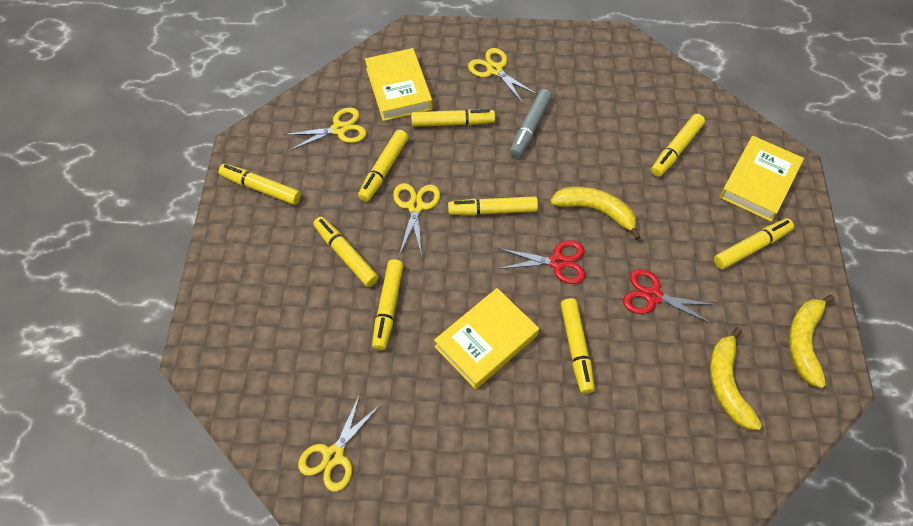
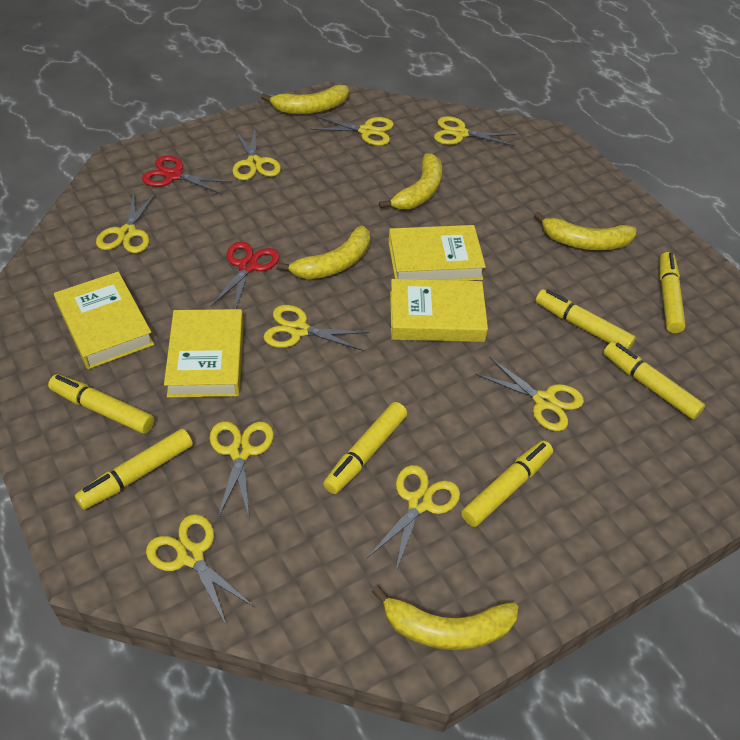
grey marker: [510,89,552,157] = 1 -> none = 0
yellow banana: [550,187,641,240] [710,327,762,430] [789,295,835,388] = 3 -> [261,85,349,114] [276,225,370,279] [372,586,518,650] [379,153,442,209] [534,212,637,250] = 5
yellow book: [365,48,433,121] [434,288,539,389] [720,136,804,222] = 3 -> [54,272,154,369] [164,309,244,398] [388,225,486,281] [390,279,488,342] = 4
yellow marker: [219,164,301,205] [313,217,379,287] [358,130,408,202] [372,259,404,350] [411,109,495,127] [448,196,538,215] [561,298,595,394] [651,114,705,177] [714,218,794,269] = 9 -> [48,374,154,434] [75,428,193,510] [323,402,407,494] [461,440,553,527] [536,289,636,350] [604,342,705,420] [660,252,686,333] = 7
yellow scissors: [284,107,366,151] [298,394,381,492] [393,183,440,256] [468,48,537,103] = 4 -> [96,193,156,253] [146,514,254,627] [210,421,274,518] [232,129,281,180] [264,305,369,351] [311,116,394,146] [367,465,460,573] [434,116,516,146] [475,357,584,431] = 9

